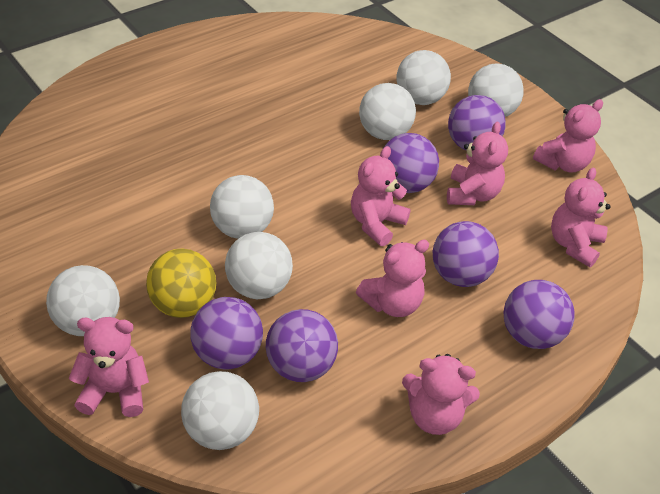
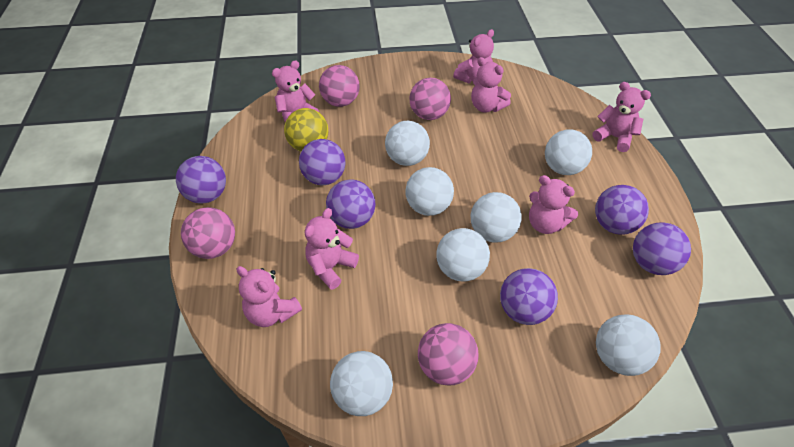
pink ball: none = 0 -> [181,207,235,259] [319,65,360,107] [409,78,451,120] [418,323,479,386] = 4

